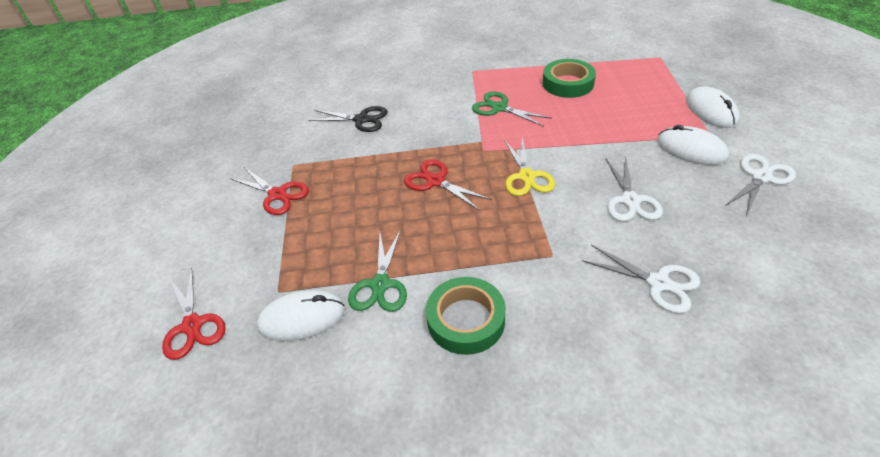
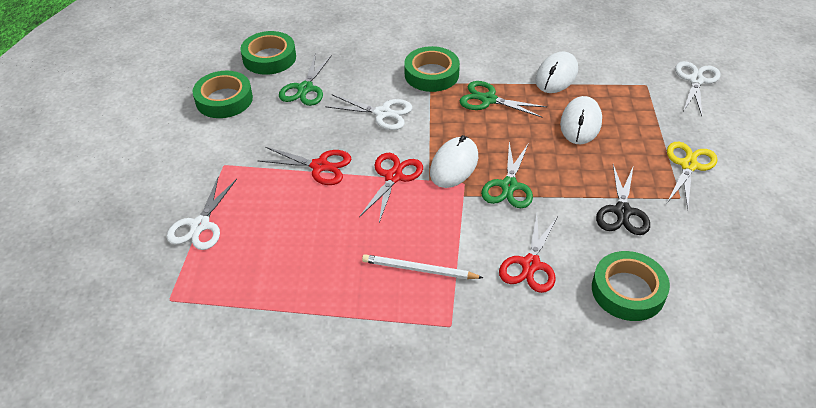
green scissors: [348,229,407,312] [472,91,552,127] = 2 -> [279,54,332,106] [460,81,547,117] [481,142,533,208] = 3
green tape: [426,277,506,355] [543,59,596,98] = 2 -> [193,71,253,118] [240,31,296,75] [404,46,460,92] [592,251,670,321] = 4
white pencil: none = 0 -> [362,254,483,279] = 1

